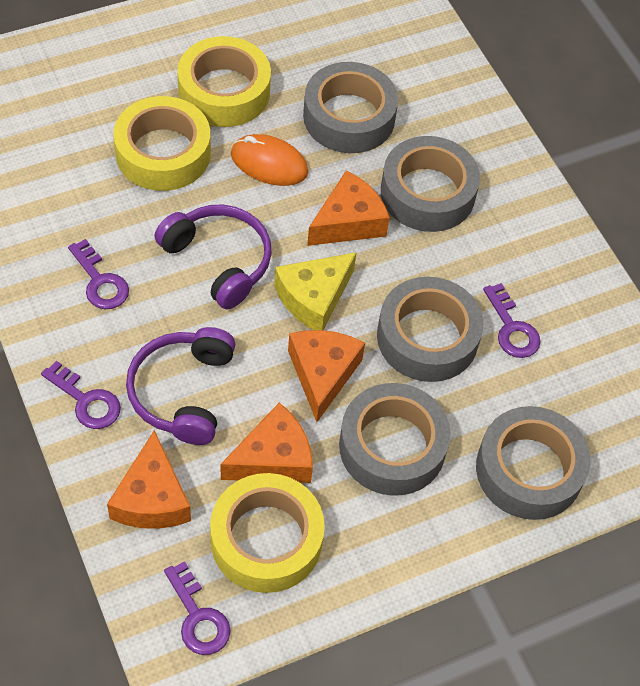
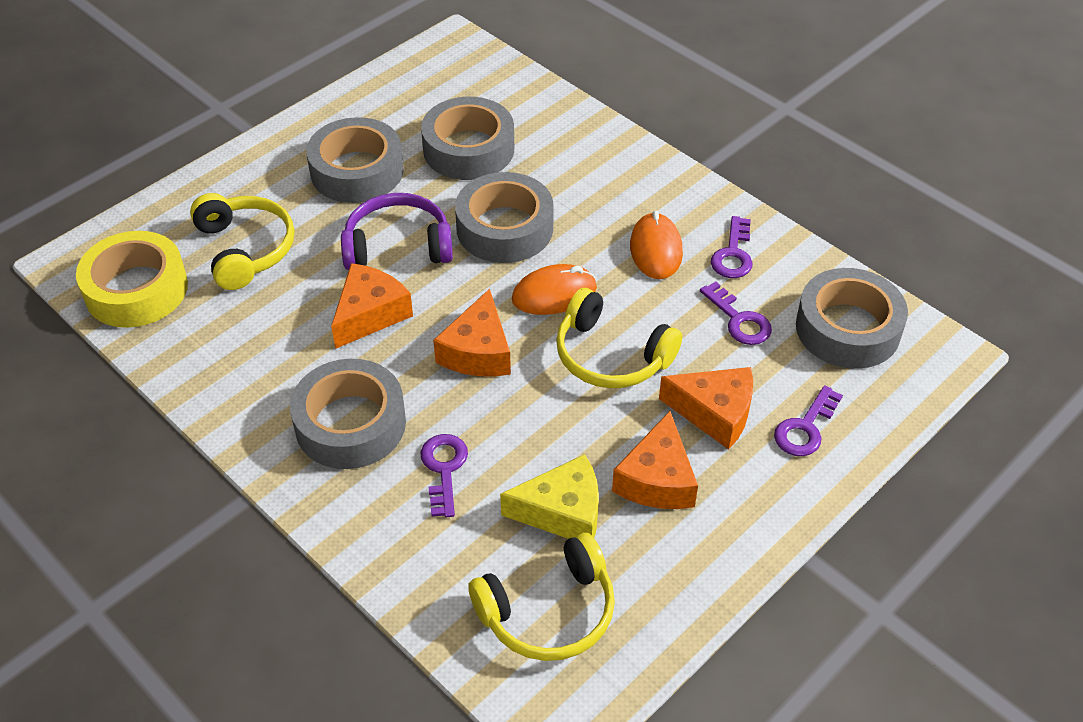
orange mouse: [231,134,308,186] = 1 -> [512,264,597,315] [630,211,683,279] = 2
purple headphones: [126,327,236,445] [154,205,272,309] = 2 -> [341,193,453,270] = 1
yellow headphones: none = 0 -> [190,193,294,290] [468,533,615,661] [556,288,682,388] = 3
yellow tape: [113,96,211,191] [178,36,271,127] [210,473,325,593] = 3 -> [76,231,188,328] = 1

